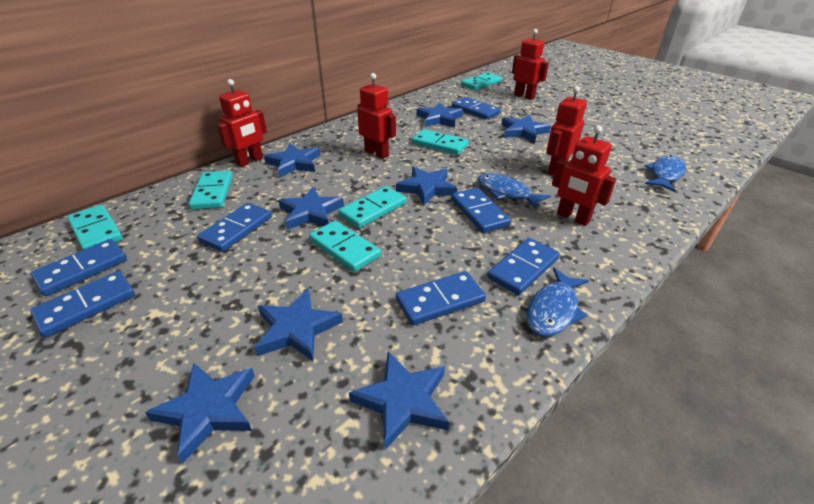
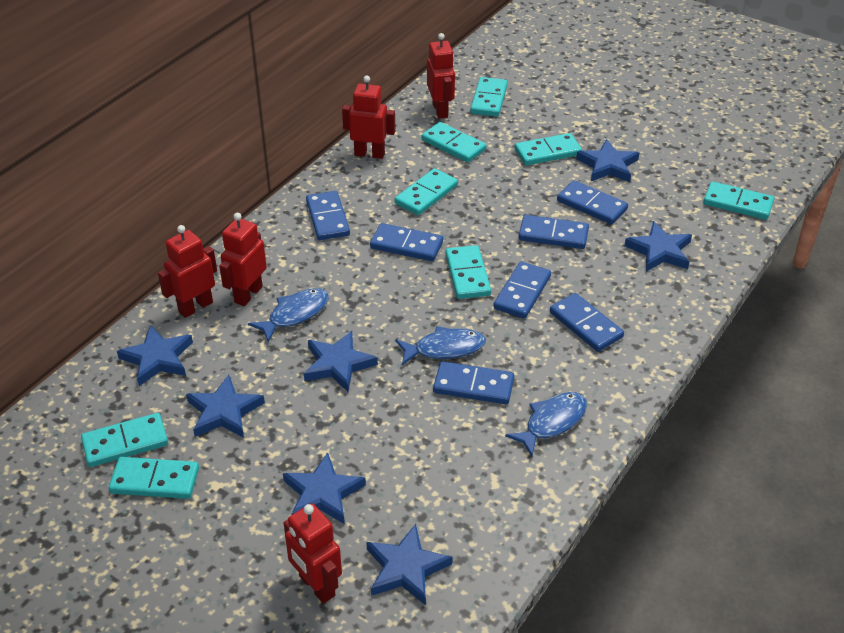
blue star: [145,363,255,464] [255,288,343,361] [264,143,321,178] [278,187,344,230] [349,352,449,450] [396,166,457,205] [417,103,463,128] [501,115,551,143] = 8 -> [117,325,193,386] [186,375,265,438] [283,452,366,524] [304,331,378,392] [366,524,453,605] [576,139,639,182] [624,221,692,272] = 7
turquoise domino: [67,205,123,250] [189,171,233,210] [309,220,381,272] [339,186,406,228] [412,129,469,155] [461,72,502,90] = 6 -> [81,413,168,467] [108,457,199,499] [395,168,458,215] [421,122,486,162] [445,245,491,299] [470,77,508,117] [515,133,582,166] [703,181,774,220] = 8

